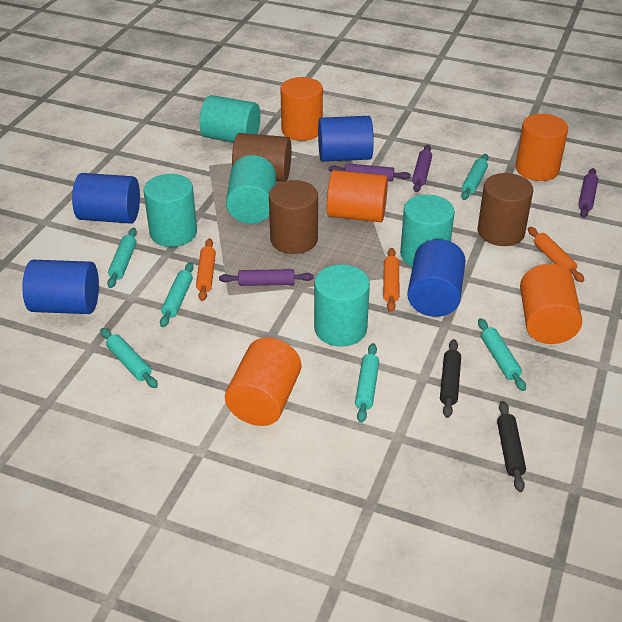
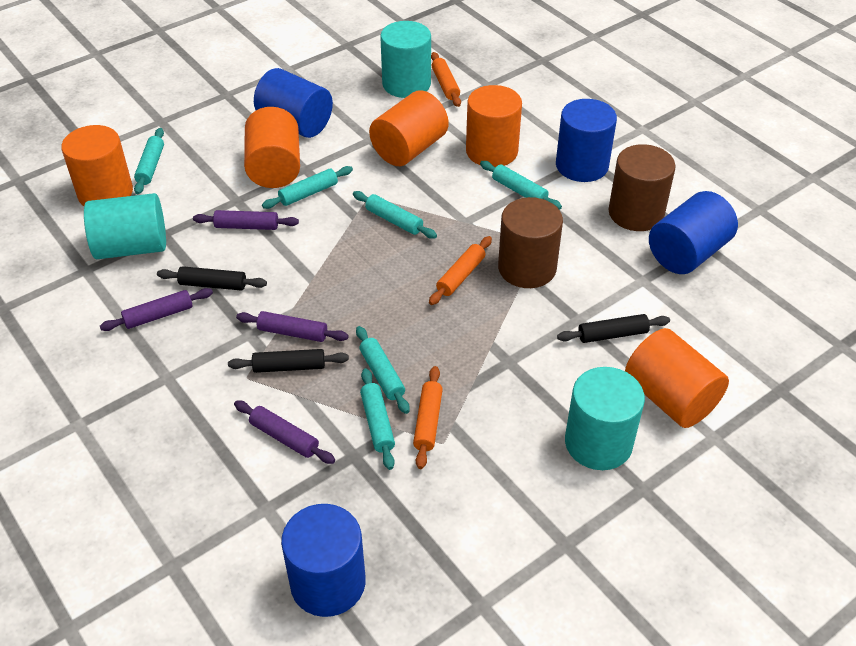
black rolling pin: [440,339,461,418] [497,401,526,492] = 2 -> [157,266,267,291] [228,349,349,373] [557,314,670,343] = 3
brown cylinder: [232,133,292,182] [269,180,318,254] [477,173,533,246] = 3 -> [498,197,563,288] [609,144,676,231] = 2
turquoise cylinder: [143,174,197,247] [200,95,261,142] [226,155,276,224] [314,264,370,347] [400,195,455,267] = 5 -> [84,193,166,259] [380,21,431,98] [565,367,645,470] = 3

